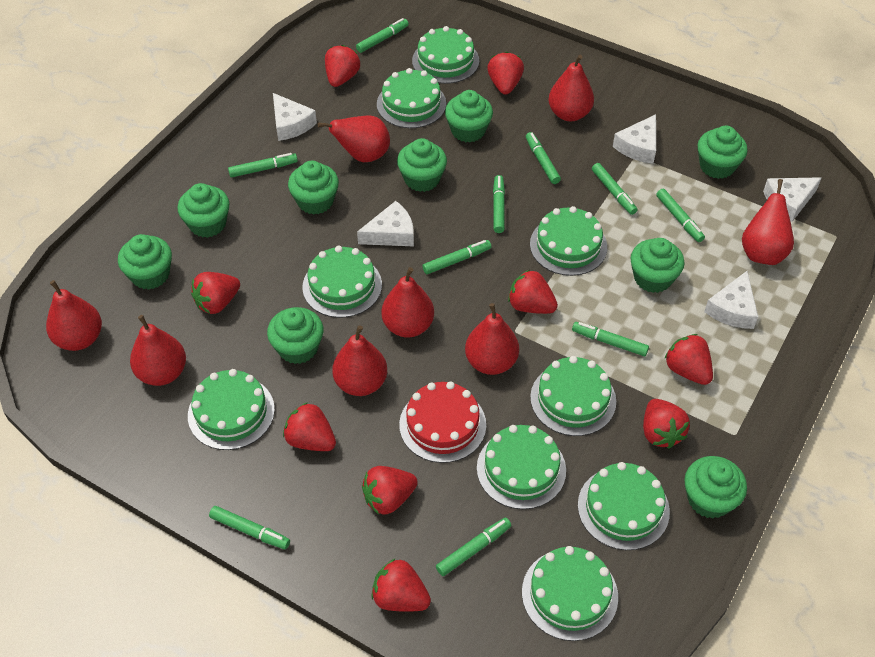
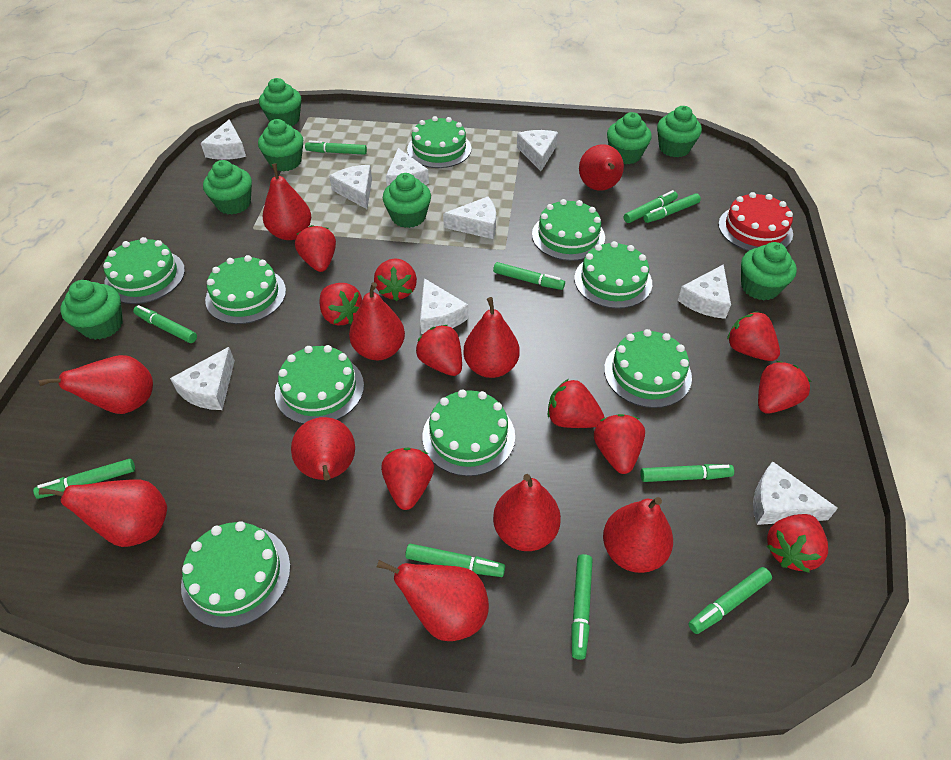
green cupcake: [118,234,172,290] [177,183,230,238] [267,307,323,364] [288,161,339,215] [397,138,447,192] [445,90,493,142] [630,238,684,293] [684,456,747,519] [697,126,748,179] = 9 -> [60,280,123,340] [203,160,252,215] [258,119,303,171] [259,78,301,126] [383,173,431,228] [607,112,652,164] [657,106,702,157] [741,242,797,300] = 8
red pear: [46,280,102,351] [130,315,186,386] [318,115,390,162] [332,325,387,396] [381,267,434,338] [465,303,519,375] [548,55,594,121] [742,179,794,265] = 8 -> [38,355,153,414] [39,479,167,547] [263,164,311,240] [291,417,355,480] [349,282,405,360] [377,560,489,641] [463,297,520,378] [493,474,561,551] [579,144,624,191] [603,497,673,573] = 10
red strawberry: [191,272,240,314] [283,402,336,451] [325,45,360,87] [362,466,418,515] [371,559,431,612] [487,52,524,95] [508,270,558,314] [643,399,690,448] [665,334,713,385] = 9 -> [295,225,336,272] [319,283,362,325] [374,258,417,301] [381,447,434,510] [416,325,462,376] [548,379,605,428] [594,414,645,474] [727,311,780,361] [758,361,811,414] [767,514,828,573] = 10
white cheese: [273,93,317,141] [357,201,414,246] [613,114,656,164] [704,271,758,329] [763,177,821,222] = 5 -> [170,347,235,410] [201,119,246,160] [329,165,372,209] [386,148,429,187] [420,278,468,334] [443,197,496,239] [517,130,558,171] [678,264,731,319] [753,461,838,525] = 9

